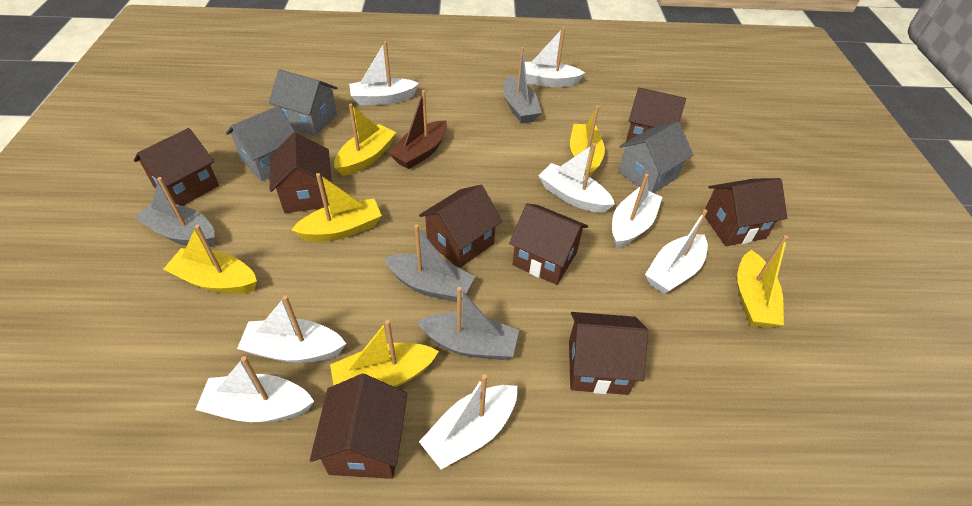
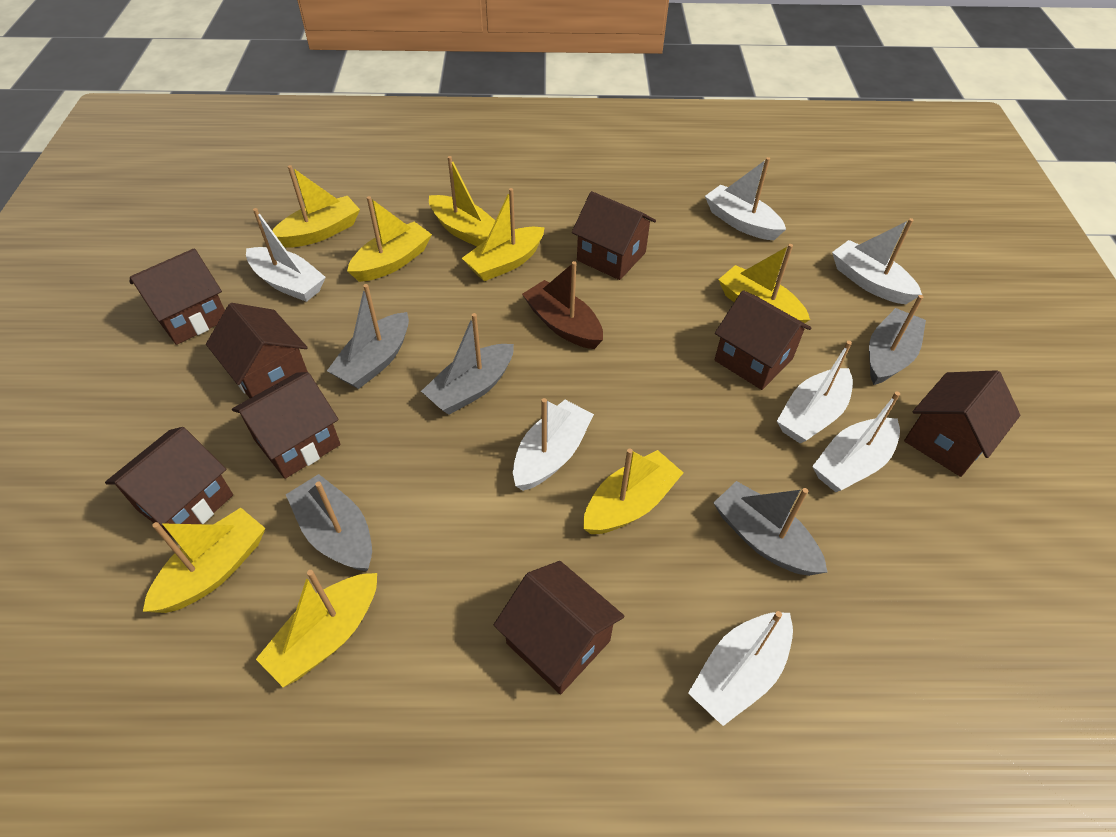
grey boat: [135,177,215,247] [384,224,475,302] [417,287,519,360] [503,47,542,124] = 4 -> [286,474,372,572] [327,284,409,389] [421,313,514,415] [713,481,827,576] [869,295,926,385] = 5
grey house: [226,106,295,181] [269,69,337,136] [619,122,693,193] = 3 -> none = 0
white boat: [195,356,314,422] [237,295,346,363] [349,41,419,105] [419,374,517,469] [525,27,585,87] [538,143,615,213] [612,174,662,248] [645,209,708,294] = 8 -> [246,208,326,302] [513,398,594,491] [688,611,793,726] [705,157,786,240] [777,341,853,444] [812,391,900,492] [832,218,922,304] = 7
yellow boat: [163,225,257,294] [291,173,382,242] [330,320,439,387] [334,104,397,176] [570,106,605,177] [737,235,788,328] = 6 -> [143,508,266,613] [256,570,377,687] [272,165,360,248] [347,196,432,282] [429,156,495,247] [462,188,545,281] [583,448,684,534] [718,244,810,323] = 8

